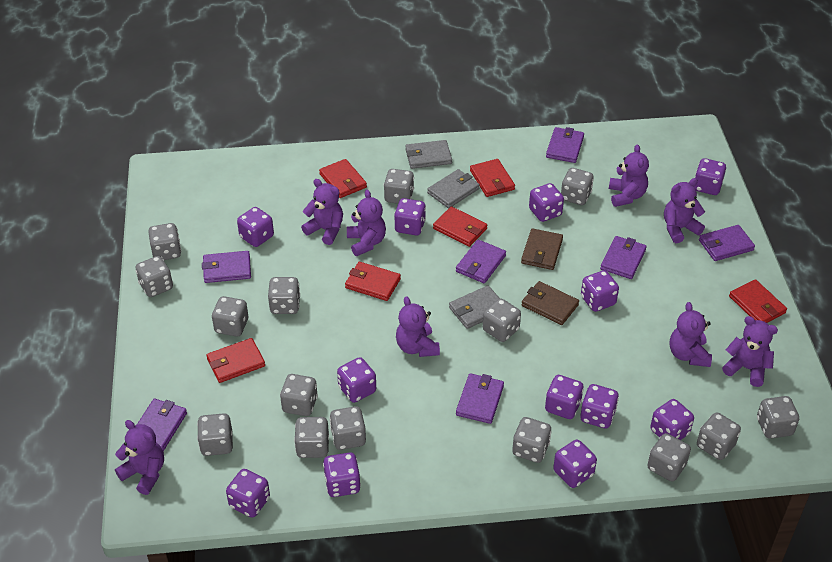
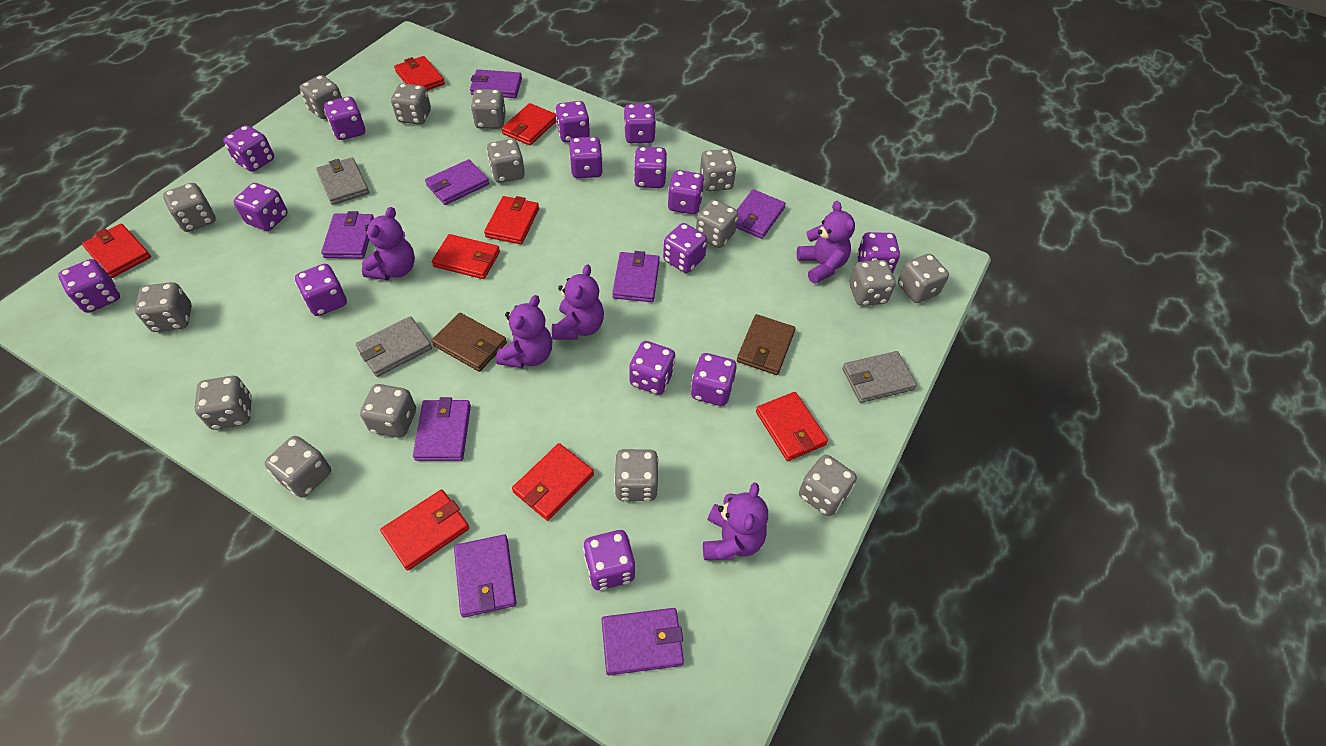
purple dice: [226,469,270,517] [237,207,274,247] [323,452,361,497] [337,357,376,403] [394,198,426,235] [529,183,564,222] [545,375,584,419] [553,440,597,488] [580,384,619,428] [581,270,619,312] [650,399,694,440] [694,158,726,195] = 12 -> [58,259,120,313] [223,125,274,172] [234,183,288,231] [295,264,347,316] [324,97,365,140] [555,101,590,142] [569,137,603,178] [583,530,636,590] [624,104,656,143] [629,341,676,395] [634,147,667,188] [663,223,707,273] [668,170,705,214] [691,353,737,406] [857,232,900,273] = 15
purple teddy bear: [115,420,164,495] [301,179,343,245] [347,190,386,256] [396,296,440,357] [609,144,649,207] [664,178,705,243] [670,302,712,367] [722,316,778,387] = 8 -> [362,207,415,280] [496,295,552,368] [552,264,604,340] [703,483,768,560] [797,201,855,284] = 5
purple wallet: [137,399,187,451] [202,251,251,283] [456,239,506,283] [456,373,504,424] [546,127,584,163] [600,236,647,279] [699,225,755,261] = 7 -> [321,211,374,259] [413,397,471,461] [425,159,489,205] [454,535,516,618] [470,69,522,98] [601,608,684,675] [612,251,660,302] [736,189,786,239] = 8
red wallet: [206,338,265,383] [319,159,367,198] [345,262,401,301] [433,206,487,247] [470,159,515,197] [729,279,787,323] = 6 -> [82,224,151,278] [380,490,469,571] [394,56,445,91] [432,234,500,279] [484,196,539,244] [501,103,556,146] [512,443,594,521] [756,392,828,461] = 8

